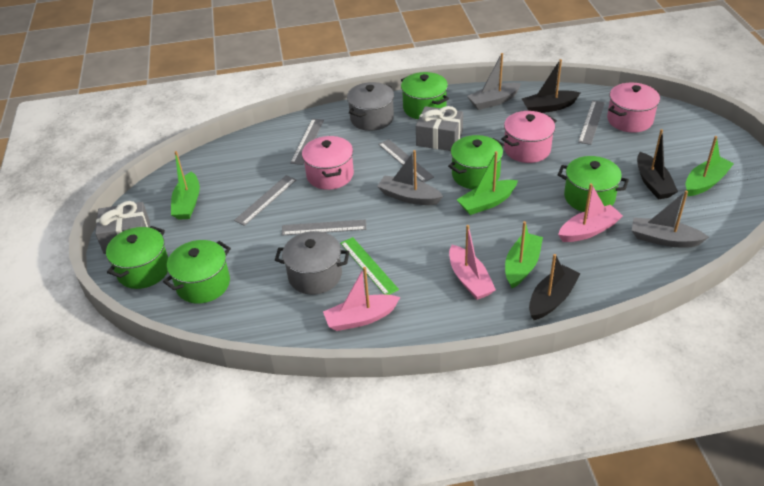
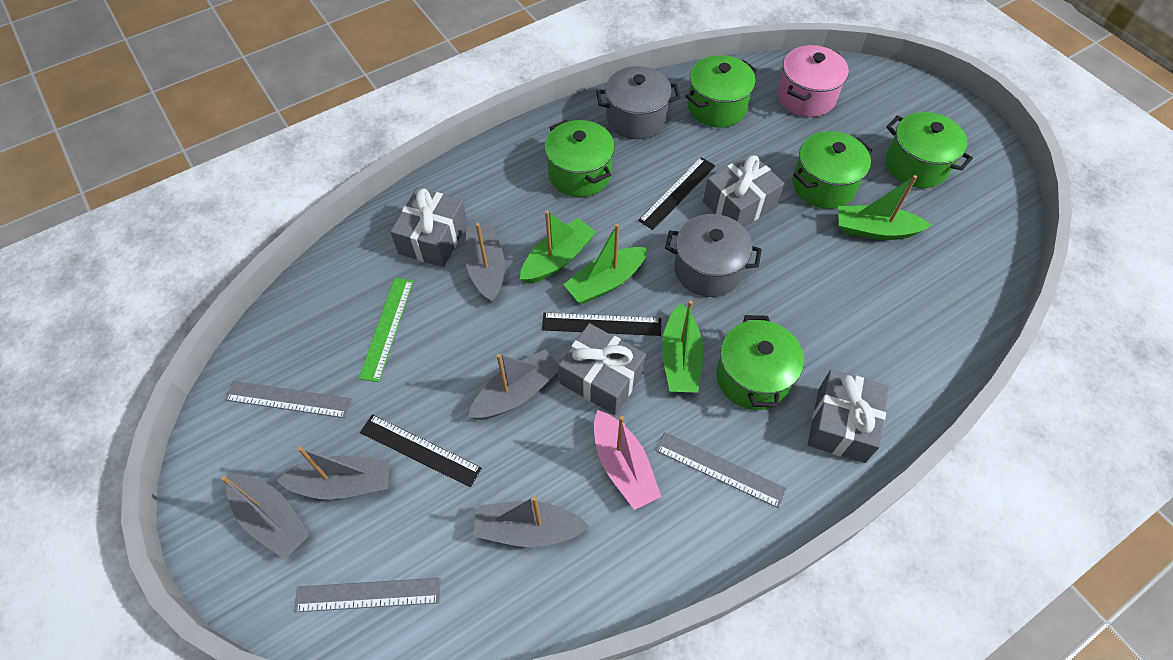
black boat: [522,59,580,113] [529,254,581,320] [637,129,678,199] = 3 -> none = 0
black ruler: none = 0 -> [360,415,482,487] [542,313,661,336] [638,157,715,230] = 3
grey boat: [377,150,443,205] [467,53,522,110] [632,190,709,247] = 3 -> [221,474,310,560] [277,446,390,499] [465,223,505,303] [468,349,559,419] [473,496,590,547] = 5
grey gift: [95,201,150,254] [416,106,463,151] = 2 -> [390,187,468,267] [559,323,646,415] [703,153,785,227] [808,370,889,463] = 4
grey ruler: [234,175,297,226] [282,220,366,236] [290,119,324,165] [378,139,434,182] [578,100,605,145] = 5 -> [225,381,352,418] [294,578,441,612] [655,432,787,508] = 3
pink boat: [323,267,400,331] [449,225,496,300] [558,183,623,242] = 3 -> [594,410,662,510] = 1
pink pot: [302,136,354,190] [501,111,557,163] [607,83,660,133] = 3 -> [777,45,849,117] = 1

